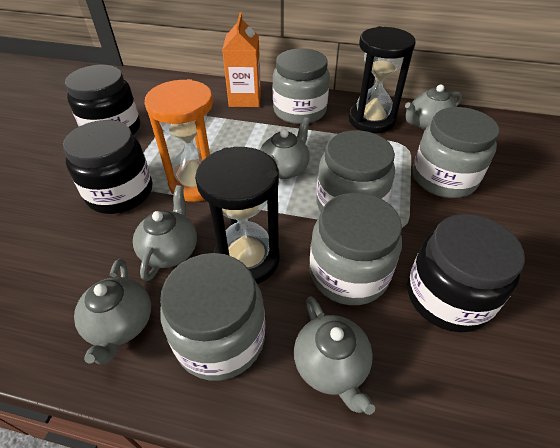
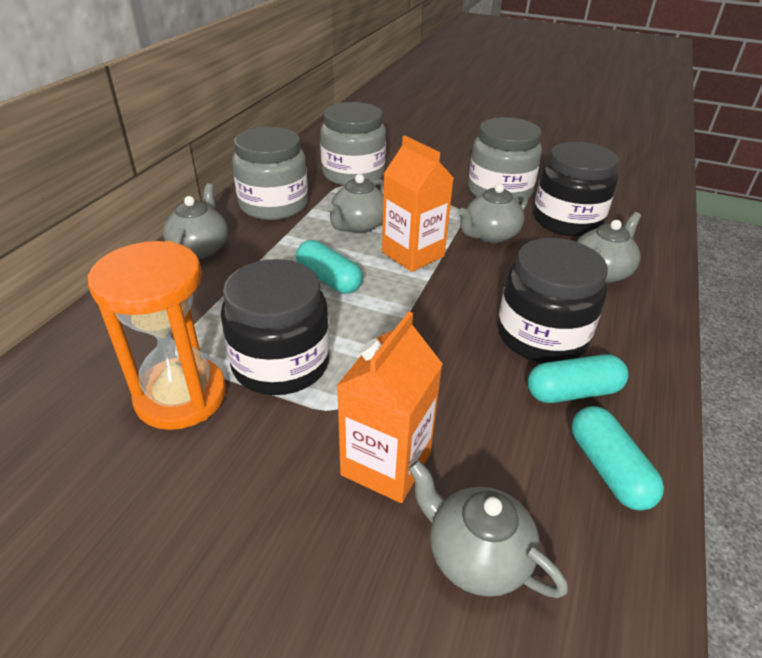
black hourglass: [195,147,279,284] [348,26,415,133] = 2 -> none = 0
grey jar: [160,253,265,381] [273,48,330,124] [310,193,402,305] [316,130,395,211] [413,107,499,198] = 5 -> [232,127,308,220] [320,102,386,186] [468,117,542,203] = 3
orange carton: [222,12,261,107] = 1 -> [337,311,443,503] [382,136,454,272] = 2
turquoise capsule: none = 0 -> [296,240,363,294] [528,354,629,403] [571,406,664,511] = 3

